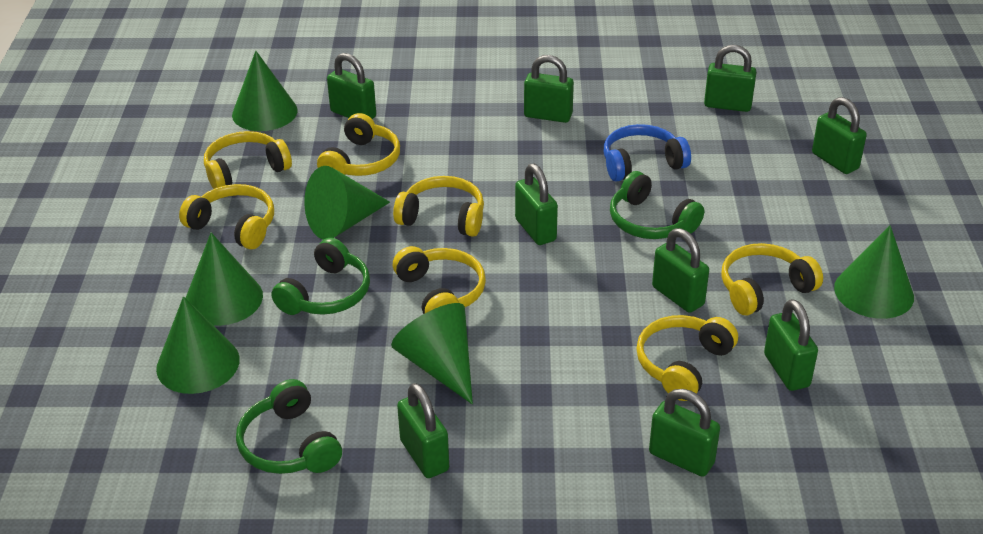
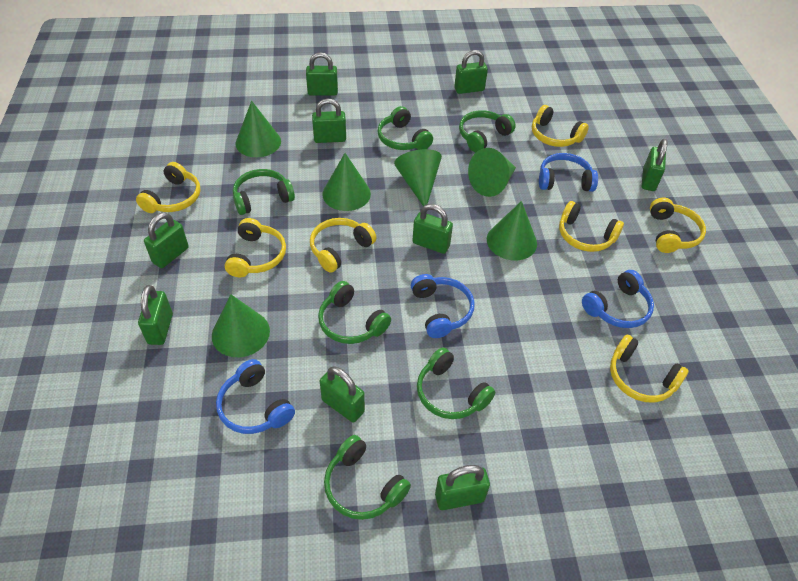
blue headphones: [604,124,691,182] = 1 -> [216,359,295,434] [411,274,475,338] [539,153,598,192] [582,270,654,328] = 4
green headphones: [236,379,342,474] [271,238,370,315] [610,171,704,239] = 3 -> [233,169,295,215] [318,281,391,344] [324,435,411,520] [377,106,433,150] [417,347,495,419] [459,110,516,152] = 6

